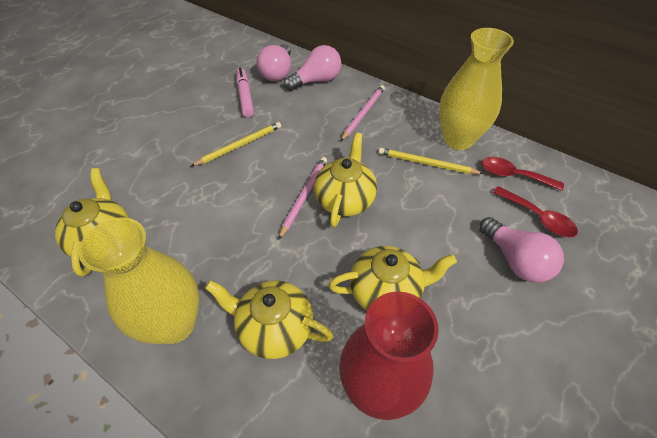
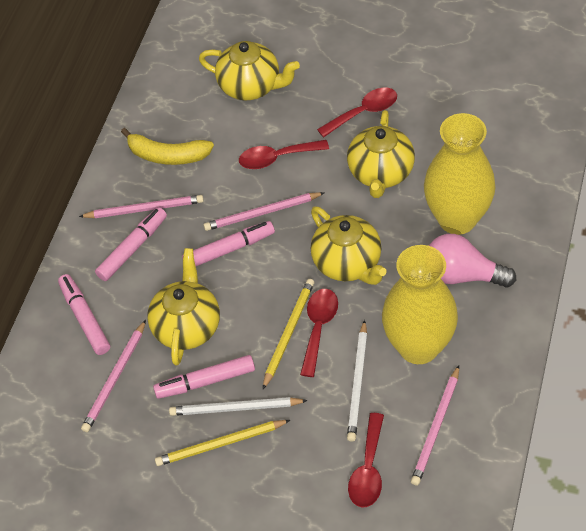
pink light bulb: [257,44,291,81] [284,45,341,91] [479,217,564,283] = 3 -> [429,234,516,288] = 1
pink marker: [236,67,254,117] = 1 -> [58,274,110,355] [95,207,167,281] [153,355,255,399] [182,221,275,266] = 4
pink pencil: [278,157,327,240] [341,85,385,141] = 2 -> [79,195,204,218] [81,320,146,432] [204,192,325,231] [411,365,459,486] = 4
red spoon: [482,157,564,191] [493,186,578,238] = 2 -> [239,140,329,169] [300,289,338,377] [317,88,397,137] [348,413,384,508] = 4
red vase: [339,291,439,420] = 1 -> none = 0
white pencil: none = 0 -> [169,397,308,416] [347,320,367,442] = 2
yellow banana: none = 0 -> [121,128,214,165] = 1

